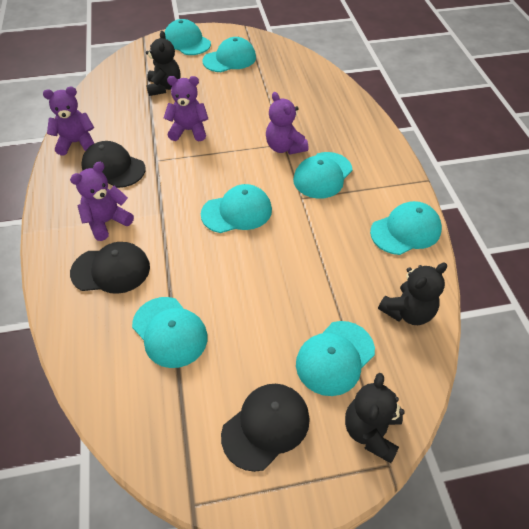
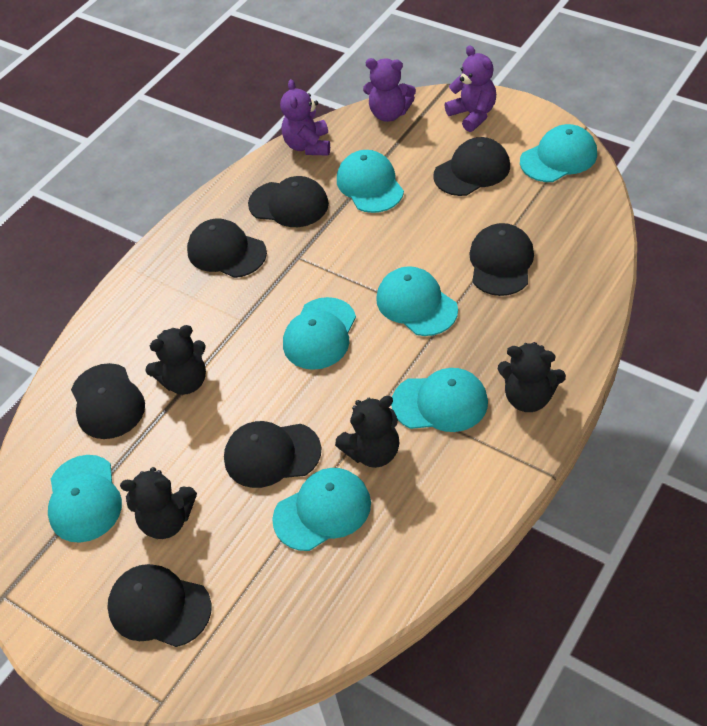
black cap: [70,242,150,294] [81,141,146,188] [221,384,310,472] = 3 -> [71,363,145,439] [107,564,211,647] [187,218,267,278] [224,421,321,488] [248,176,329,227] [433,137,510,196] [469,223,534,296] = 7
black teddy bear: [146,31,180,96] [345,373,405,463] [378,263,447,325] = 3 -> [120,467,197,539] [146,325,206,395] [335,396,399,468] [498,342,566,412] = 4
purple teddy bear: [43,87,95,155] [70,162,134,241] [164,76,208,141] [266,92,309,155] = 4 -> [280,79,330,155] [363,58,416,122] [445,45,496,132] = 3

